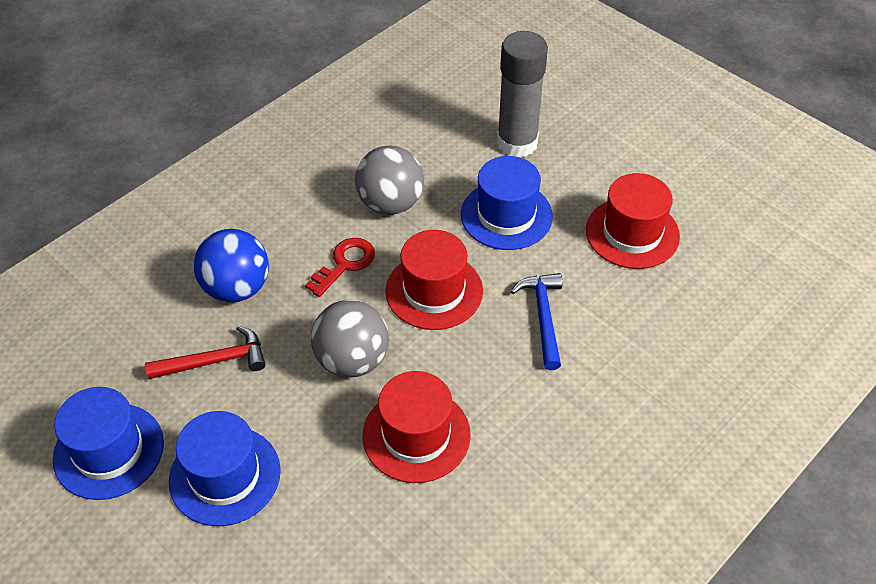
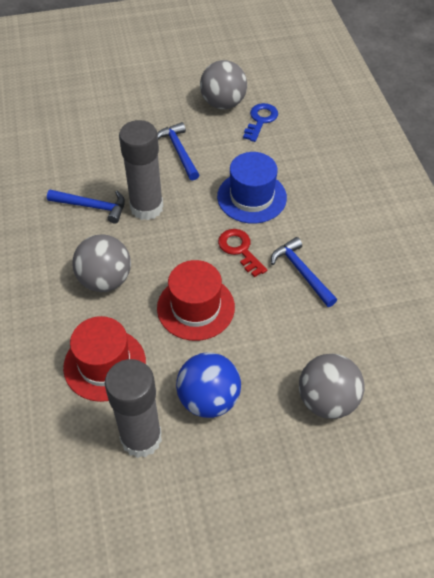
blue hammer: [511,273,562,370] = 1 -> [47,190,125,223] [157,122,199,181] [271,237,337,307] = 3
blue hat: [53,387,164,500] [169,411,281,526] [461,156,553,250] = 3 -> [217,152,287,224] = 1
blue key: none = 0 -> [243,103,278,142] = 1
grey ball: [311,300,389,378] [355,145,424,215] = 2 -> [72,234,131,292] [200,60,247,109] [299,354,365,419] = 3
grey glue stick: [497,31,548,157] = 1 -> [105,359,162,458] [119,120,163,220] = 2
red hammer: [145,326,266,379] = 1 -> none = 0
red hat: [363,371,471,483] [385,230,483,330] [586,173,680,269] = 3 -> [63,316,146,402] [157,260,235,341] = 2

